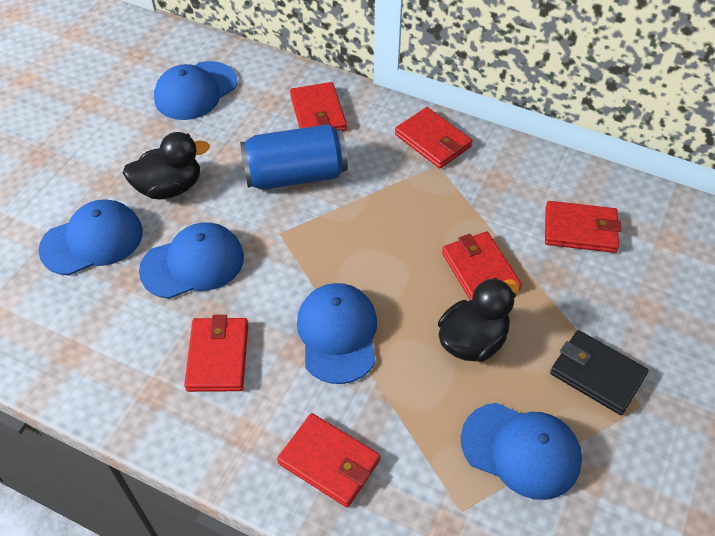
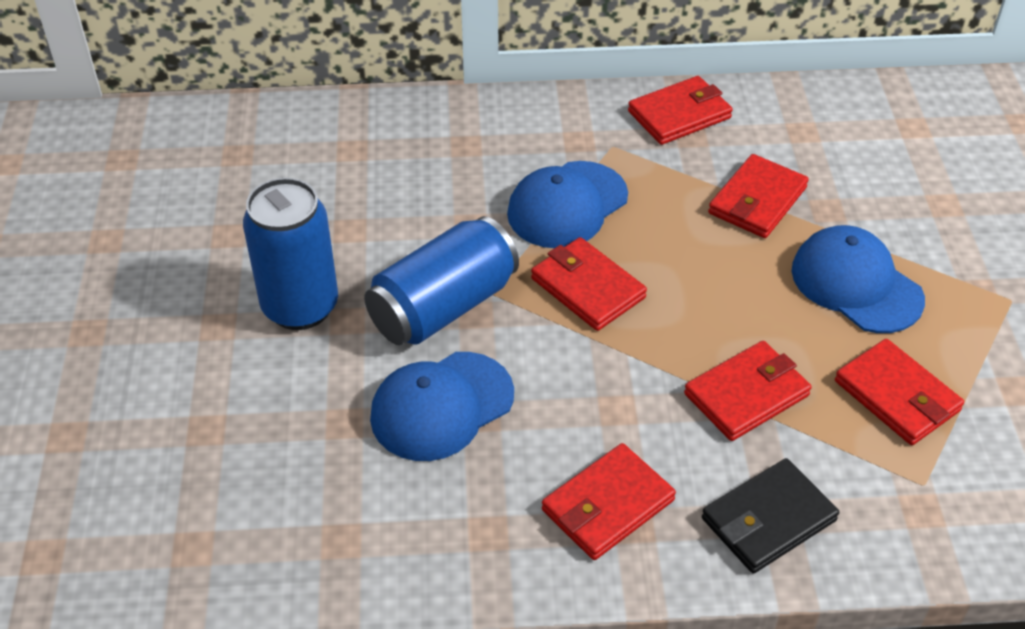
black duck: [123,132,210,199] [438,278,519,362] = 2 -> none = 0
blue can: [240,124,348,190] = 1 -> [243,178,338,330] [364,216,519,345] = 2
blue cap: [38,199,143,275] [139,223,244,299] [154,61,237,120] [297,283,377,384] [461,403,582,500] = 5 -> [370,352,514,461] [507,161,628,248] [792,225,925,333] = 3

